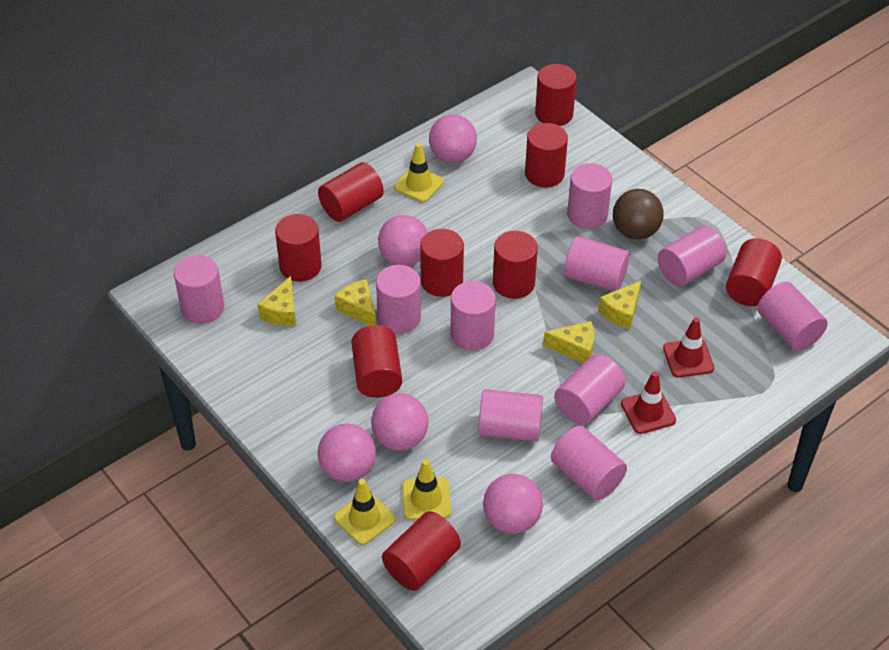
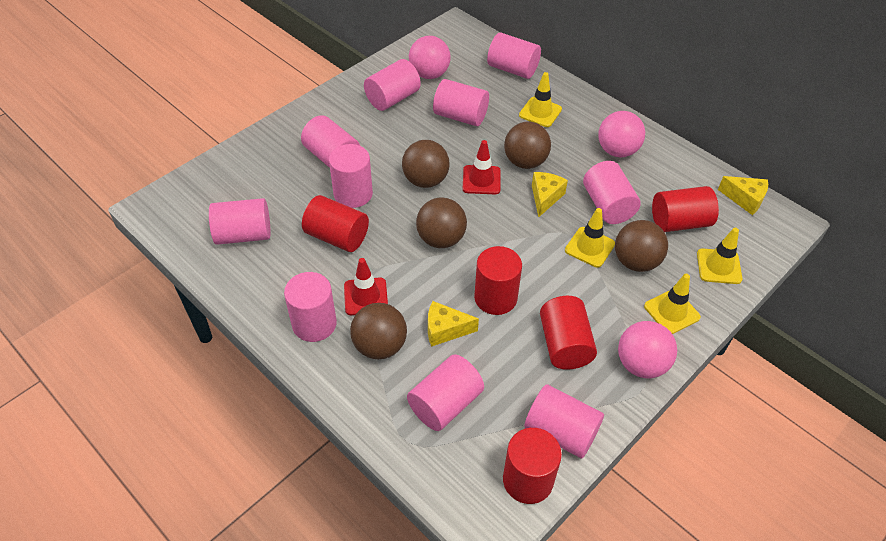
brown ball: [613,189,664,240] = 1 -> [350,303,407,359] [402,140,450,188] [416,198,467,248] [504,122,551,169] [615,220,668,272] = 5
pink ball: [318,424,376,482] [371,393,429,451] [378,215,428,266] [429,114,477,163] [483,474,543,534] = 5 -> [409,36,451,79] [598,111,645,157] [618,321,677,378] = 3
red cylinder: [275,214,322,282] [318,162,384,222] [351,325,402,398] [382,511,461,591] [420,229,464,297] [493,231,538,299] [525,123,568,187] [535,64,577,126] [726,238,782,306] = 9 -> [302,195,369,252] [474,246,522,315] [503,428,562,504] [540,296,597,370] [652,186,719,232] = 5
yellow cheese: [258,276,296,326] [334,279,376,326] [543,321,594,363] [598,281,641,329] = 4 -> [428,301,479,347] [532,172,568,217] [718,176,768,215] = 3
yellow traffic cone: [334,479,395,545] [394,143,444,202] [402,459,451,520] = 3 -> [519,72,562,127] [565,208,615,267] [644,274,701,334] [697,228,742,284] = 4

